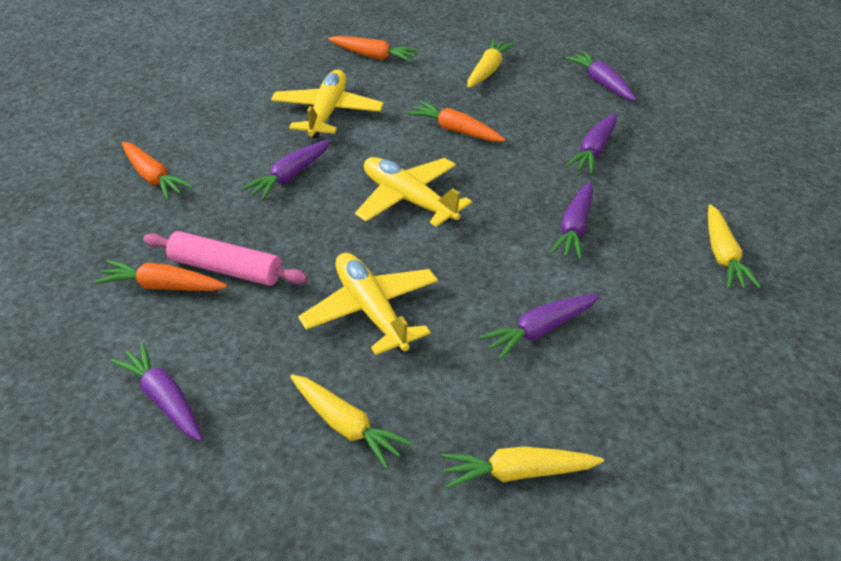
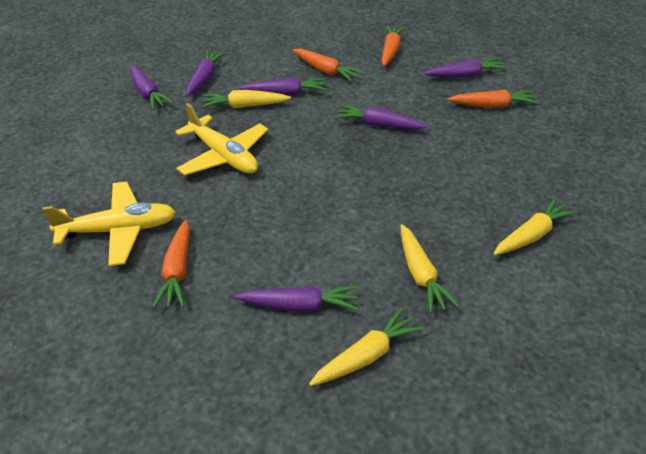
pink rolling pin: [143,231,308,286] = 1 -> none = 0
yellow plane: [271,70,384,138] [298,253,438,355] [355,157,472,227] = 3 -> [42,181,176,266] [175,103,268,175] = 2

